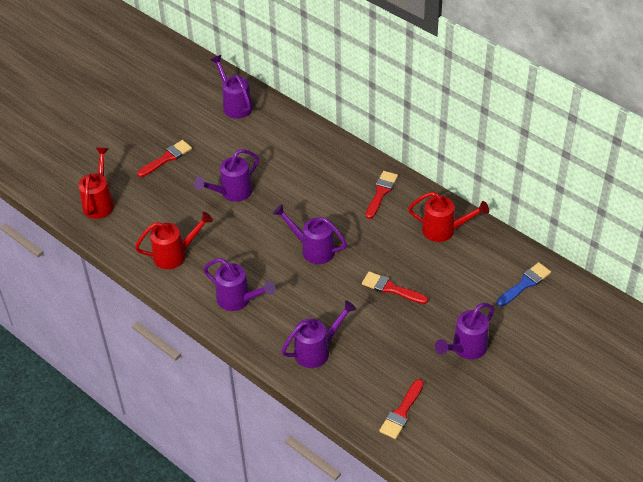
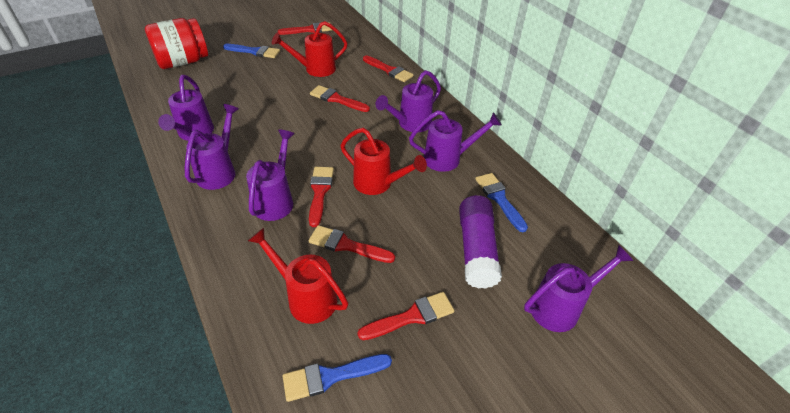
blue brush: [497,262,551,306] = 1 -> [223,44,280,58] [283,354,392,402] [475,173,528,232] = 3
purple glue stick: none = 0 -> [459,195,502,289] = 1
red brush: [137,140,192,177] [362,271,428,304] [366,171,398,219] [379,379,424,439] = 4 -> [278,22,332,35] [309,167,334,227] [309,225,395,263] [310,85,370,112] [357,292,454,340] [363,55,414,82] = 6
red jar: none = 0 -> [145,18,208,69] = 1

